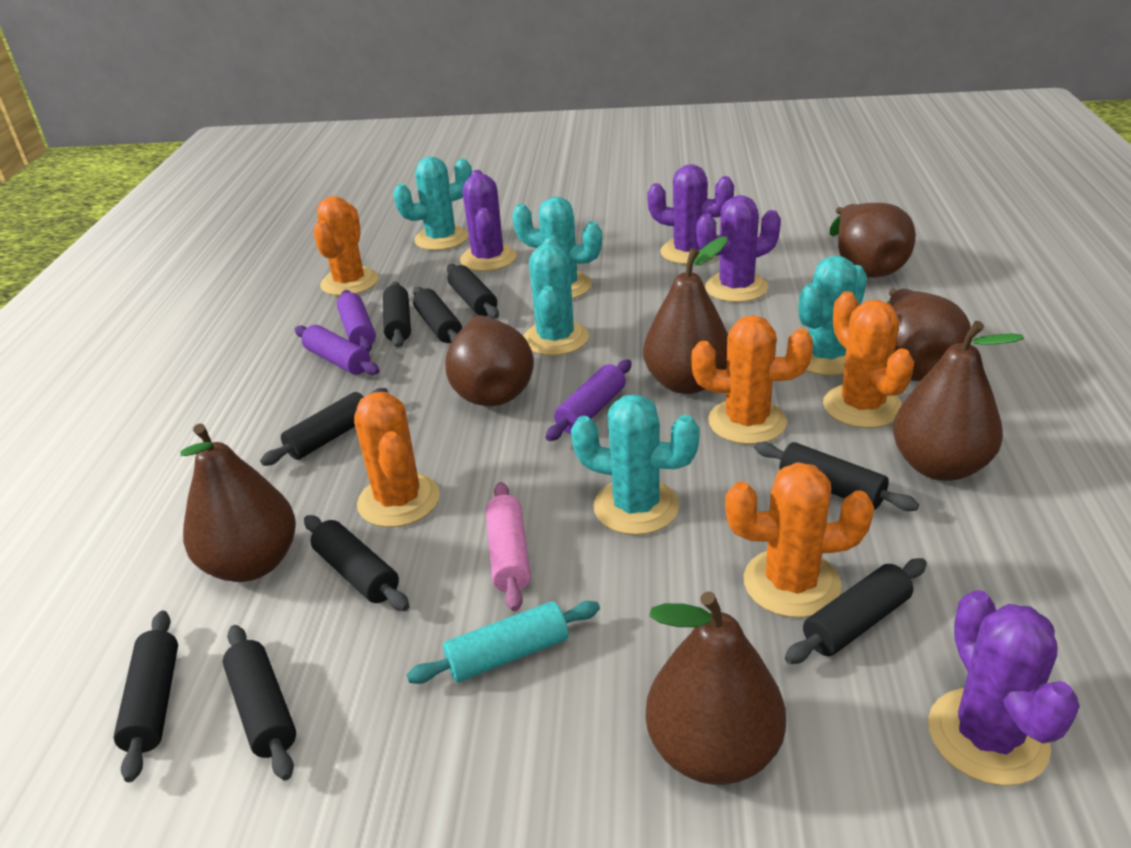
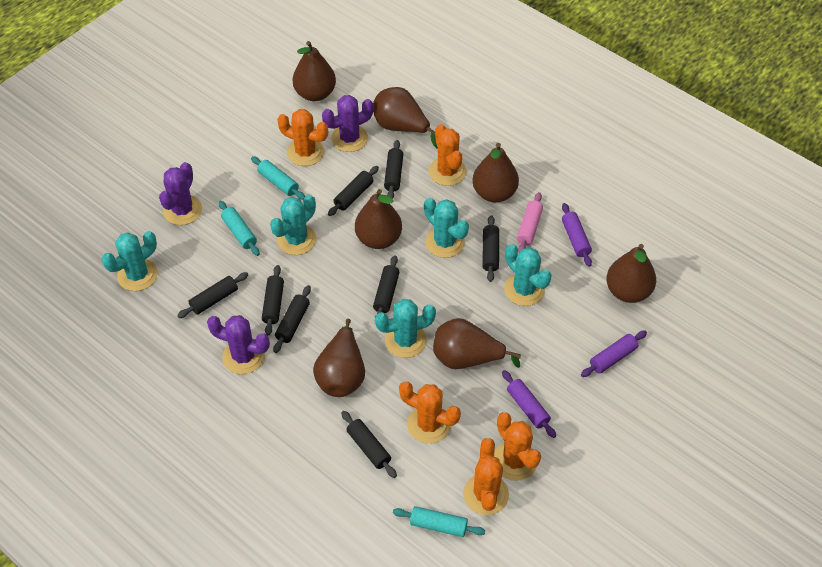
black rolling pin: [113,611,178,782] [223,625,296,780] [260,388,388,466] [304,515,409,611] [383,282,411,348] [413,287,462,343] [447,264,499,319] [755,442,919,511] [785,558,927,664] = 9 -> [177,272,248,318] [262,265,284,336] [273,285,311,353] [328,166,379,216] [341,411,397,478] [373,255,399,314] [384,140,403,199] [482,215,499,282] = 8
purple cactus: [460,170,517,271] [647,164,734,264] [696,195,781,302] [928,590,1080,786] = 4 -> [159,162,202,225] [207,315,270,374] [322,95,374,152] = 3
turquoise rolling pin: [407,601,600,684] = 1 -> [219,201,260,256] [251,156,305,200] [393,506,485,537] = 3

